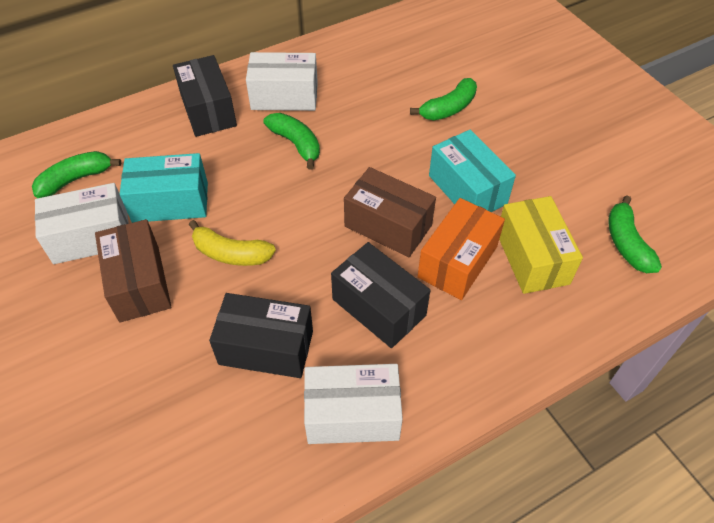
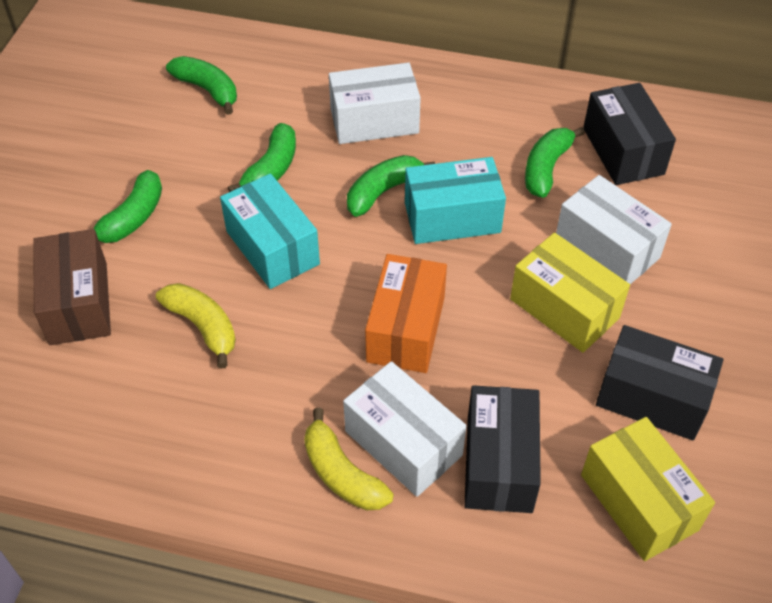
brown box: [95,219,171,323] [344,167,436,257] = 2 -> [33,229,111,345] = 1
green banana: [32,151,122,198] [263,113,320,169] [410,78,477,120] [608,196,662,273] = 4 -> [93,170,162,243] [166,56,237,115] [228,123,296,192] [347,155,435,217] [525,127,585,198] = 5
yellow banana: [189,220,276,266] = 1 -> [156,283,236,369] [304,408,394,510] = 2
yellow box: [499,196,583,294] = 1 -> [510,233,630,353] [581,417,715,561] = 2

